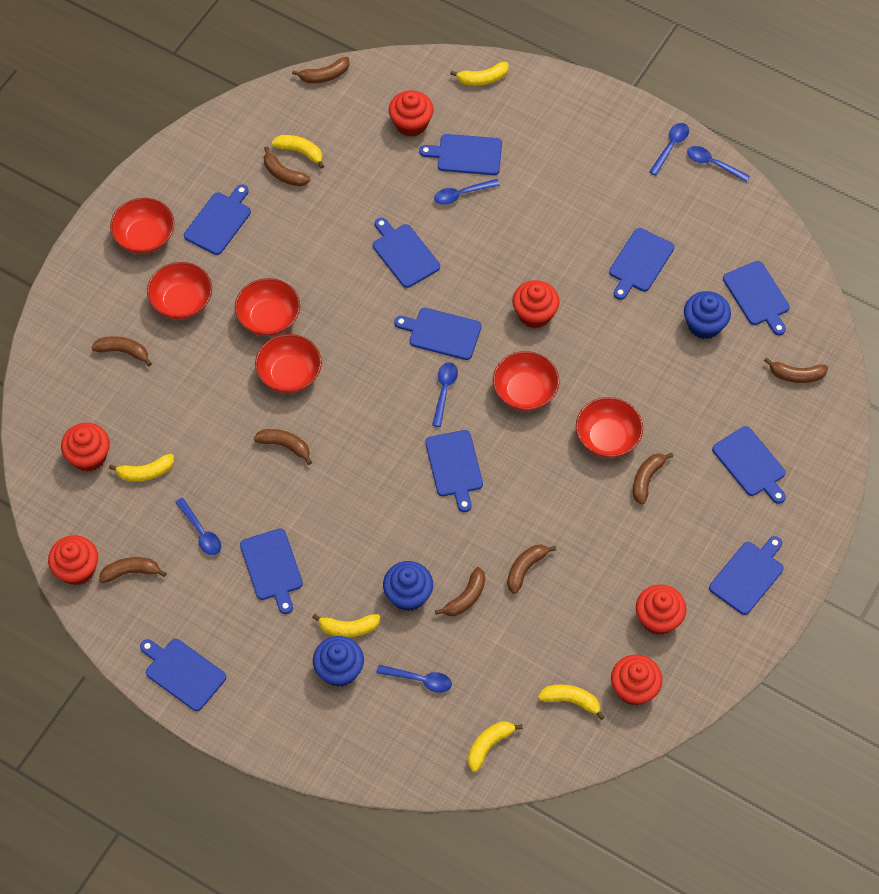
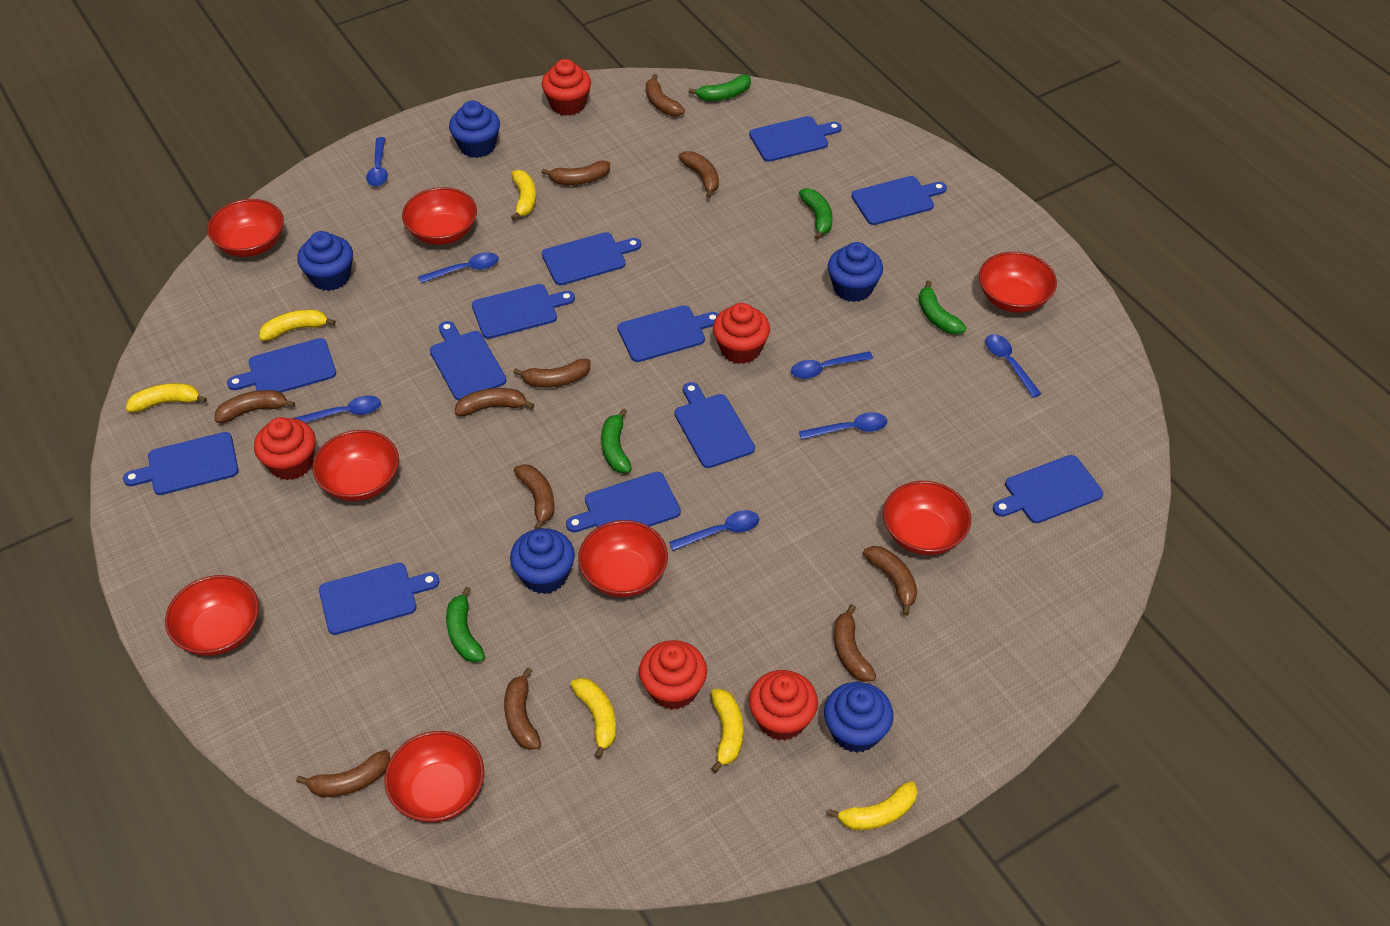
blue cupcake: [313,636,364,687] [383,561,433,611] [684,291,731,339] = 3 -> [297,231,353,291] [449,100,500,158] [510,528,575,594] [824,682,893,753] [828,242,883,302] = 5
blue cutting board: [140,639,226,711] [184,185,251,255] [240,528,303,614] [373,218,440,288] [394,308,482,360] [419,134,502,175] [425,430,483,512] [609,228,674,300] [709,536,784,615] [712,426,786,504] [723,261,790,335] = 11 -> [123,432,239,495] [227,338,336,393] [319,563,439,635] [430,321,506,400] [472,284,575,339] [542,232,641,285] [566,472,681,532] [617,305,719,362] [675,382,755,468] [749,116,842,162] [851,176,947,225] [993,455,1103,523] = 12
blue spoon: [175,498,221,555] [376,665,452,693] [432,362,458,427] [434,179,500,205] [649,123,689,176] [687,146,750,182] = 6 -> [292,395,381,423] [366,137,388,187] [418,252,499,283] [669,510,759,551] [791,351,873,379] [799,412,887,440] [985,334,1041,398] = 7
brown banana: [91,336,152,366] [99,557,167,583] [254,429,312,465] [264,146,310,186] [292,57,350,83] [435,567,485,616] [507,545,556,594] [633,453,673,505] [764,358,828,383] = 9 -> [215,390,295,423] [296,750,390,797] [455,388,534,416] [504,668,541,750] [513,359,591,388] [514,464,554,529] [541,161,610,185] [646,74,685,116] [679,151,719,198] [834,604,876,682] [863,546,917,616] = 11
green banana: none = 0 -> [446,587,485,663] [601,408,632,473] [689,75,751,101] [799,188,832,240] [919,281,966,335] = 5
red bowl: [110,198,175,254] [147,262,212,320] [235,278,300,336] [255,334,322,393] [493,351,559,411] [576,397,643,458] = 6 -> [165,575,259,656] [207,199,284,257] [313,430,399,501] [384,731,484,822] [402,187,477,245] [578,520,668,597] [883,481,971,555] [979,252,1057,313] = 8
red cupcake: [48,535,98,585] [61,423,110,472] [389,90,433,137] [512,280,560,328] [611,654,663,706] [636,585,686,635] = 6 -> [254,417,316,480] [542,59,591,116] [639,640,707,710] [713,303,770,364] [749,670,818,740] = 5

